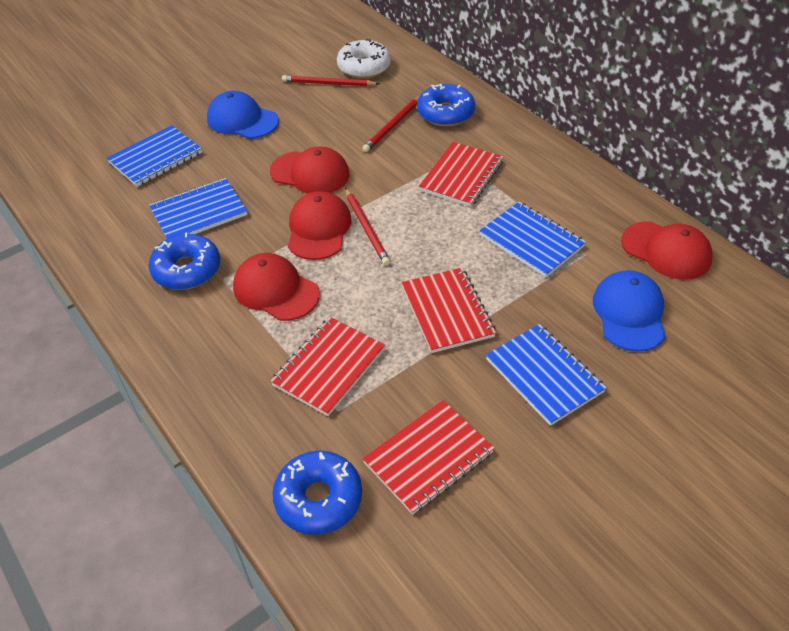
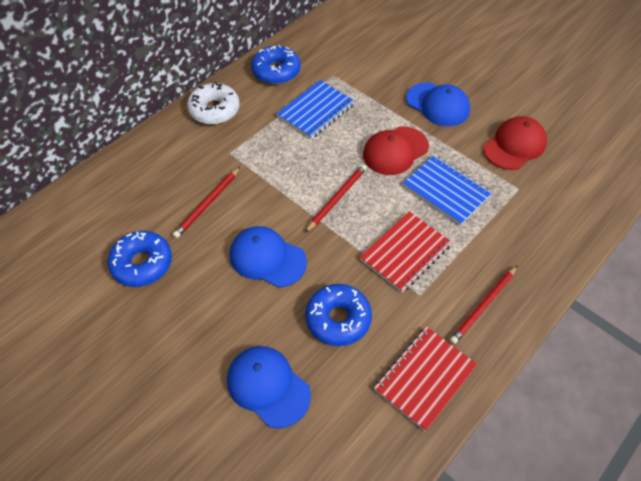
blue cap: [207,91,279,139] [593,270,666,352] = 2 -> [227,346,311,429] [230,226,307,288] [406,82,470,126] = 3
blue notebook: [107,125,202,187] [149,178,247,239] [479,202,586,277] [486,324,606,426] = 4 -> [277,80,355,139] [403,155,492,226] = 2
red cap: [233,253,320,321] [270,147,349,194] [288,191,351,260] [621,222,713,280] = 4 -> [363,126,429,175] [483,116,547,170] = 2
red notebook: [270,317,385,416] [362,400,494,514] [402,268,496,353] [419,142,503,207] = 4 -> [360,211,452,292] [374,327,477,431] = 2

